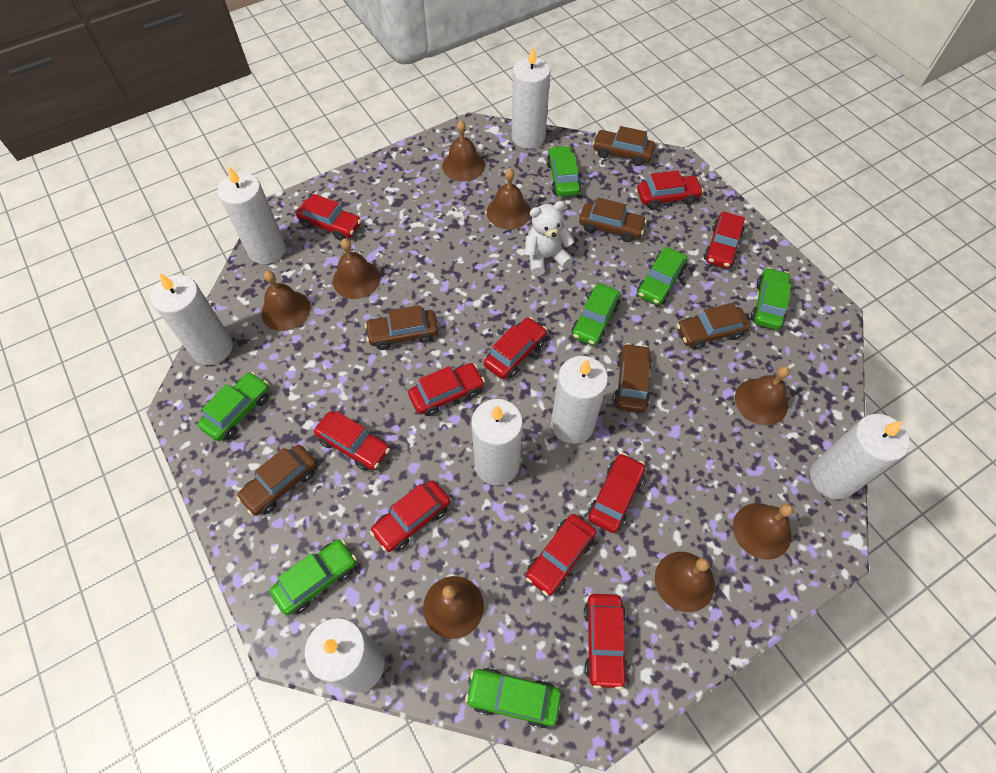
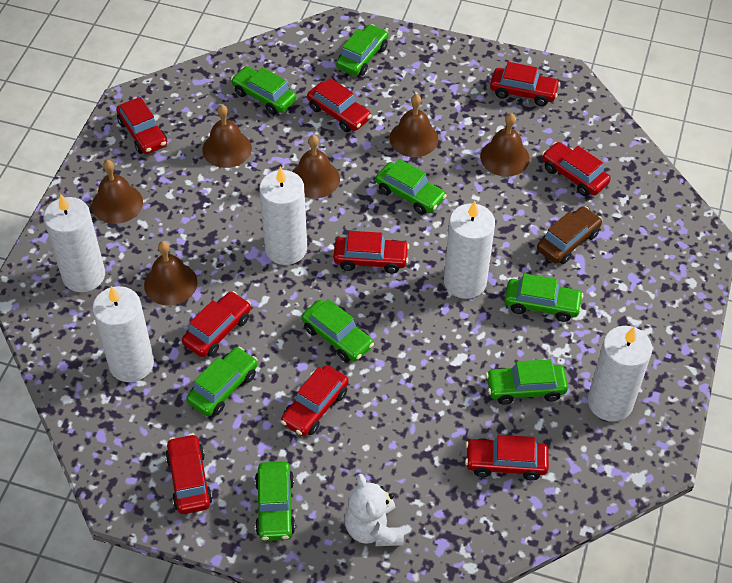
brown bell: [261,271,310,331] [333,238,380,299] [423,576,484,639] [442,120,485,182] [487,168,531,229] [655,552,715,612] [733,503,793,560] [735,366,790,425] = 8 -> [92,160,143,224] [144,241,197,306] [202,104,252,168] [292,135,340,198] [390,94,438,157] [480,113,530,177] = 6
brown car: [236,445,317,516] [365,305,438,350] [579,198,647,242] [593,126,655,166] [613,343,652,413] [677,303,751,350] = 6 -> [537,206,602,264] = 1
green car: [198,372,269,441] [270,539,357,615] [465,668,561,729] [546,146,581,197] [572,283,621,346] [637,247,687,305] [751,267,791,330] = 7 -> [186,347,258,416] [231,66,296,115] [255,461,295,541] [301,299,374,362] [336,24,388,76] [376,159,447,215] [486,359,568,405] [505,273,583,322] = 8
red car: [296,194,362,241] [314,411,390,471] [370,480,450,552] [408,363,485,416] [484,317,547,379] [526,514,596,596] [584,594,628,690] [588,453,645,533] [637,170,704,209] [704,212,745,268] = 10 -> [116,97,167,154] [165,434,213,514] [182,291,251,357] [281,365,349,437] [307,78,372,132] [333,231,409,274] [465,435,549,480] [490,62,560,106] [542,142,611,196] = 9
white candle: [151,273,233,365] [218,165,286,264] [305,618,385,693] [471,399,523,485] [512,47,551,149] [551,356,608,444] [810,414,910,499] = 7 -> [44,194,105,292] [92,286,154,382] [259,166,307,265] [444,201,495,299] [588,326,652,422] = 5

